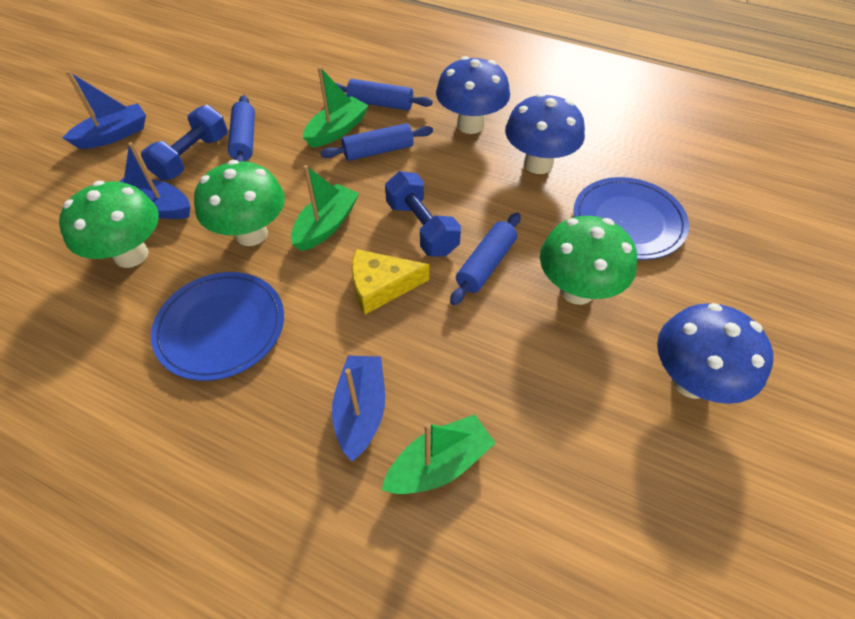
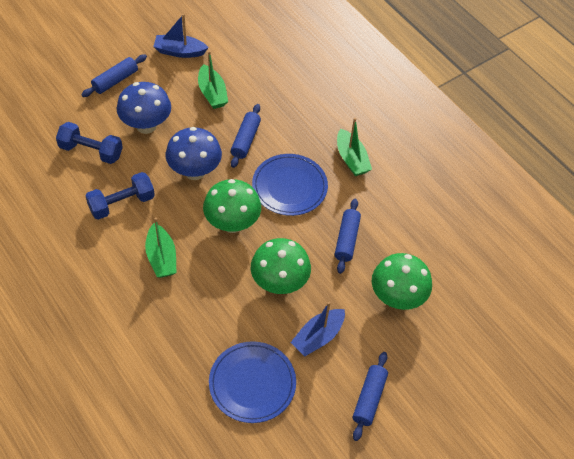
blue boat: [63,71,146,149] [119,142,190,219] [332,355,385,461] = 3 -> [153,14,209,58] [290,301,345,356] = 2
blue mushroom: [436,56,510,134] [505,93,585,174] [657,303,773,404] = 3 -> [117,82,171,134] [166,127,222,180] = 2
yellow cheese: [352,249,429,315] = 1 -> none = 0

